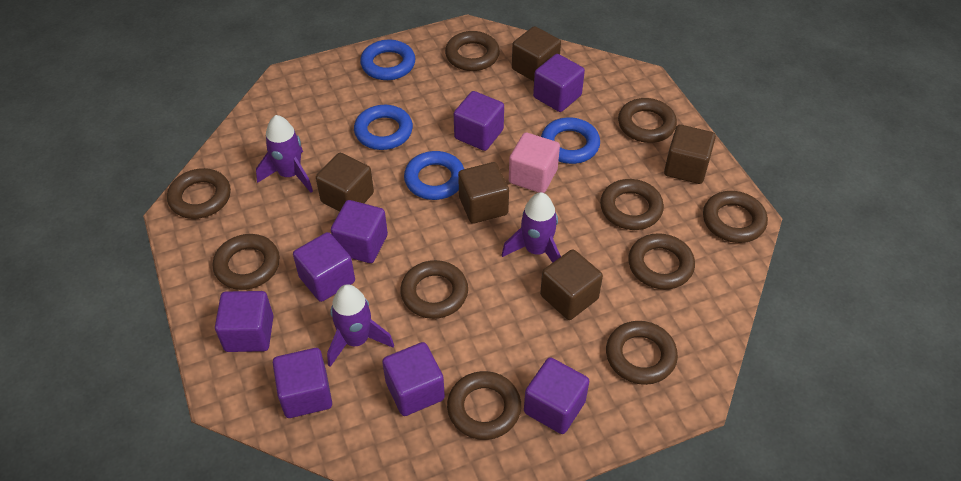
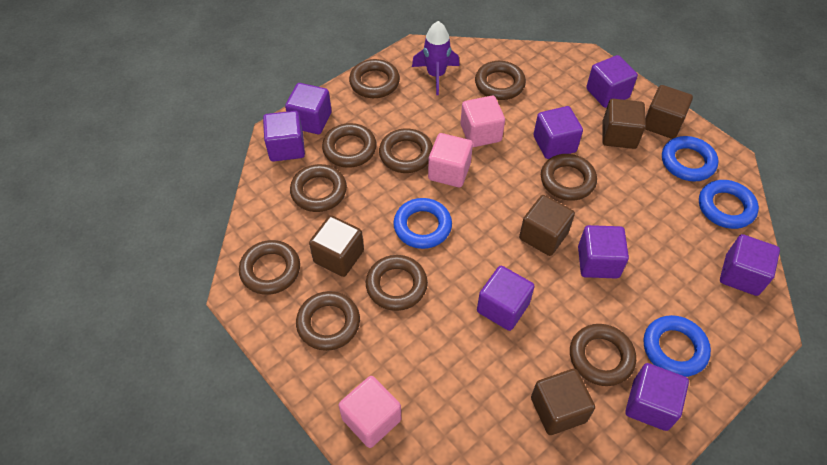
pink cube: [509,132,560,193] = 1 -> [339,376,401,448] [428,133,473,188] [461,96,505,147] = 3
purple rocket: [256,115,313,193] [327,284,394,367] [502,192,561,263] = 3 -> [412,21,460,95] = 1

